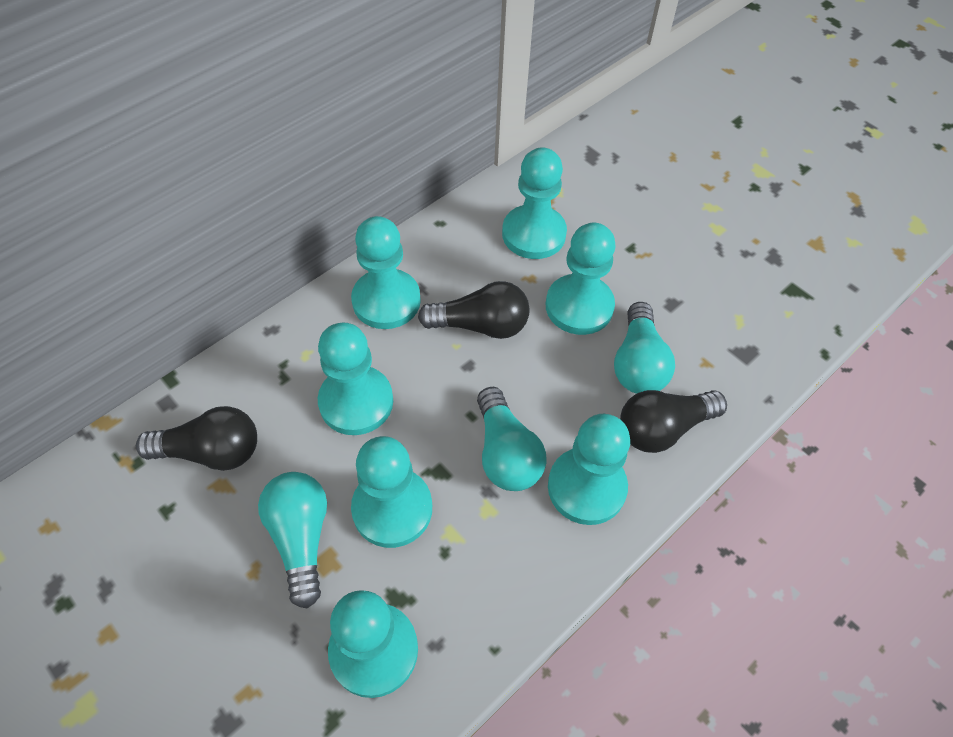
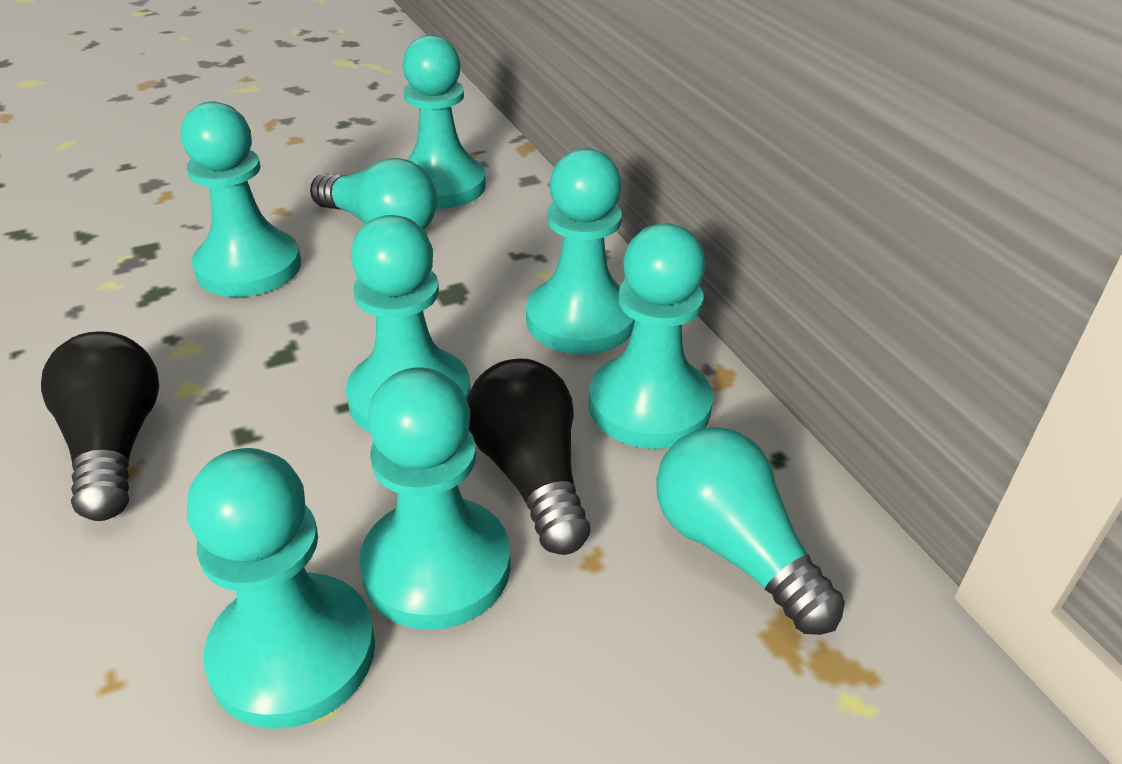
black light bulb: [136,406,257,471] [418,281,529,339] [620,390,727,453] = 3 -> [41,331,159,521] [467,359,590,555] = 2
turquoise light bulb: [258,472,327,608] [477,387,546,491] [614,302,675,394] = 3 -> [310,158,437,230] [656,427,845,635] = 2

